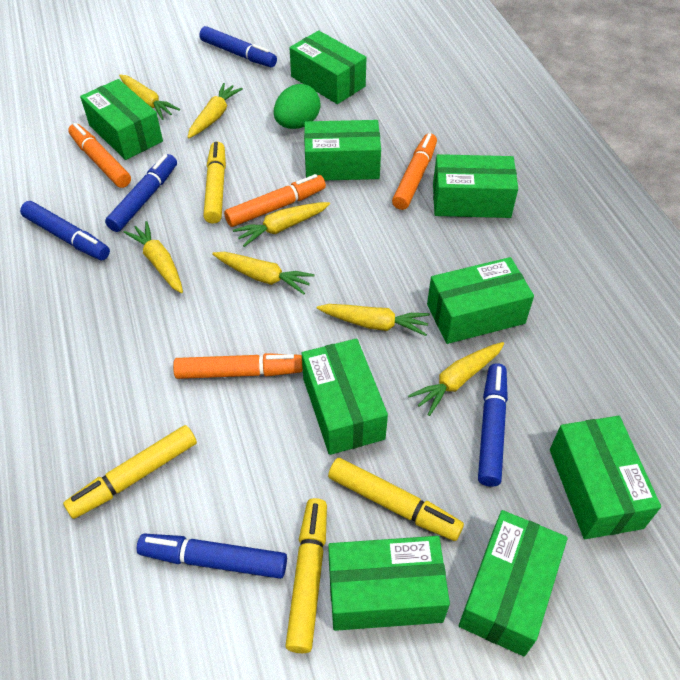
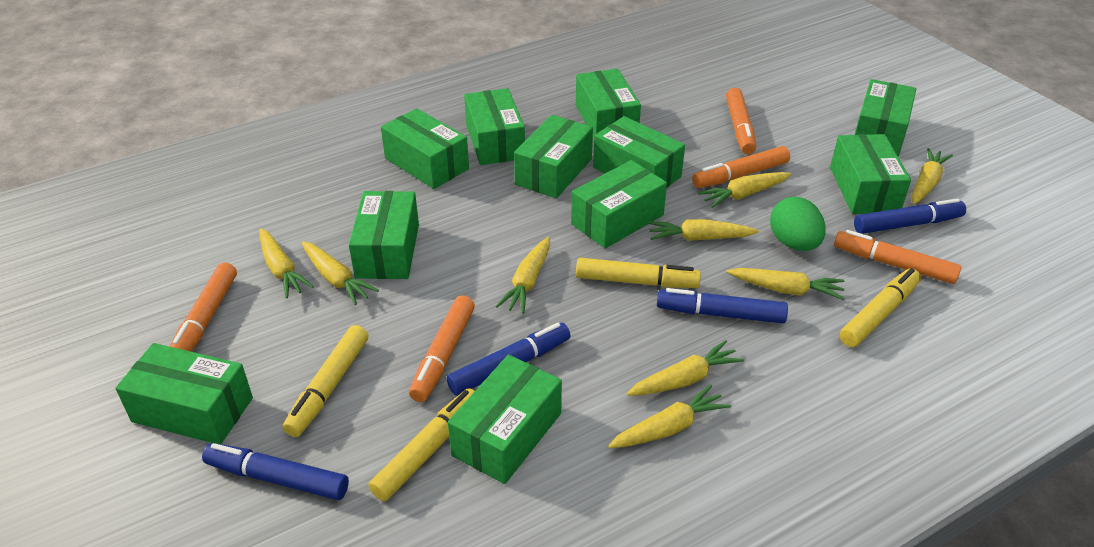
blue marker: [20,201,110,260] [105,154,177,232] [137,534,287,579] [199,26,277,68] [478,363,508,487] = 5 -> [202,443,349,500] [447,323,571,396] [657,288,788,324] [854,198,966,234] = 4
green box: [80,79,163,160] [290,30,367,104] [302,338,388,455] [304,120,381,180] [328,536,450,631] [427,257,534,344] [433,154,518,218] [459,510,568,657] [550,416,661,539] = 9 -> [115,343,253,444] [349,191,419,279] [381,108,469,189] [448,355,562,484] [464,88,525,165] [514,115,593,198] [571,160,667,249] [576,69,641,138] [593,116,685,188] [830,134,911,214] [855,79,916,156] = 11
orange marker: [68,123,131,188] [173,353,303,379] [224,174,326,227] [392,133,437,210] = 4 -> [170,262,237,352] [409,295,475,402] [692,146,790,188] [726,88,756,154] [834,230,961,284] = 5
yellow carrot: [119,74,180,120] [123,221,183,293] [187,83,243,138] [212,252,315,294] [233,202,330,247] [317,304,430,336] [408,342,504,416] = 7 -> [259,228,314,298] [302,241,379,305] [496,237,550,314] [608,384,731,448] [626,340,744,396] [648,219,759,241] [698,172,791,208] [726,268,845,300] [912,148,953,204] = 9

